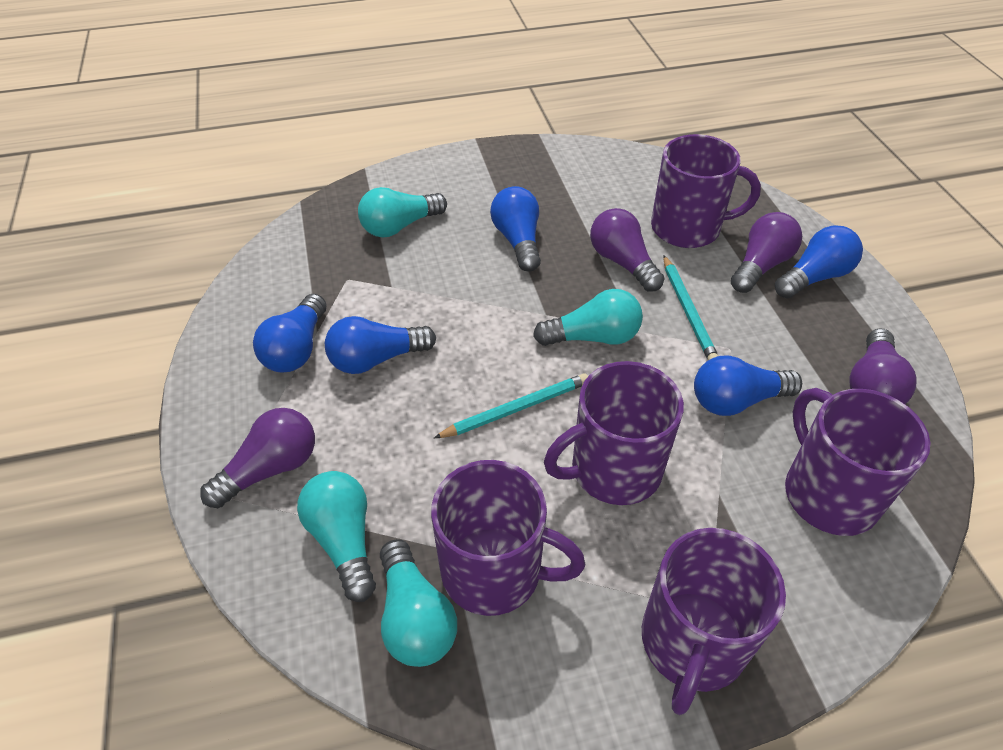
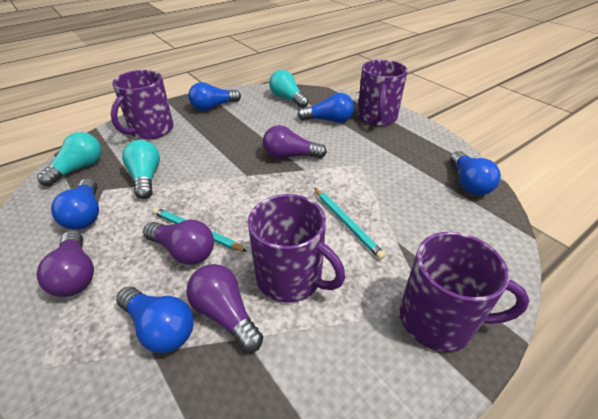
purple mug: [431,460,585,616] [544,361,684,505] [642,528,786,715] [651,134,761,248] [785,388,930,536] = 5 -> [111,70,174,140] [248,194,345,303] [357,60,408,126] [400,232,529,352] = 4
turquoise light bulb: [297,471,376,602] [358,187,447,237] [380,539,457,667] [533,289,643,346] = 4 -> [37,132,101,186] [122,140,160,199] [269,70,309,108] = 3

